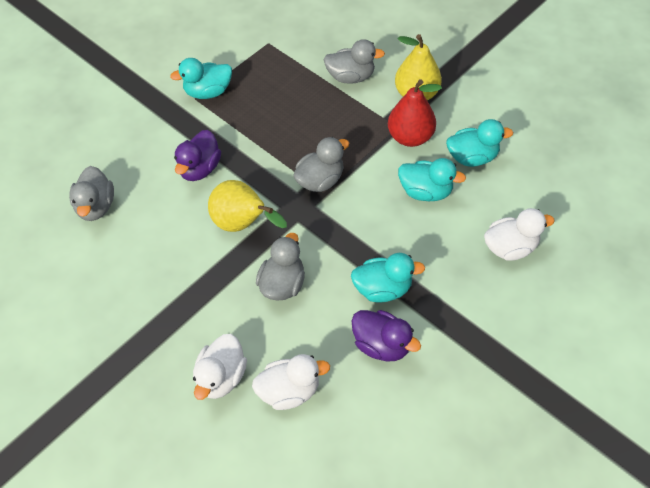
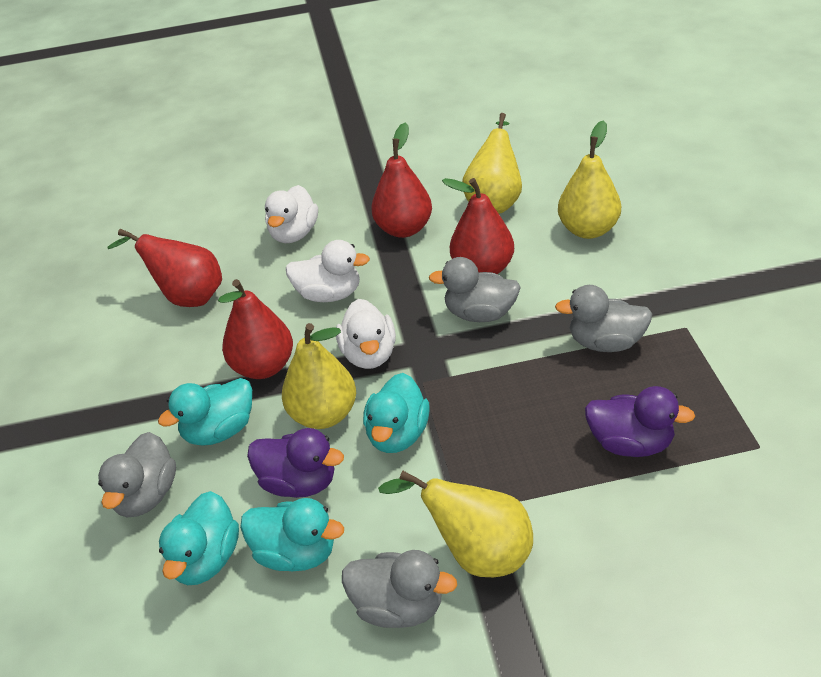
red pear: [388,79,442,147] = 1 -> [107,228,222,307] [218,279,293,379] [371,123,432,238] [442,178,514,274] = 4
yellow pear: [208,180,287,232] [395,34,442,101] = 2 -> [282,323,356,429] [378,470,533,577] [462,113,522,214] [558,120,621,239] = 4

